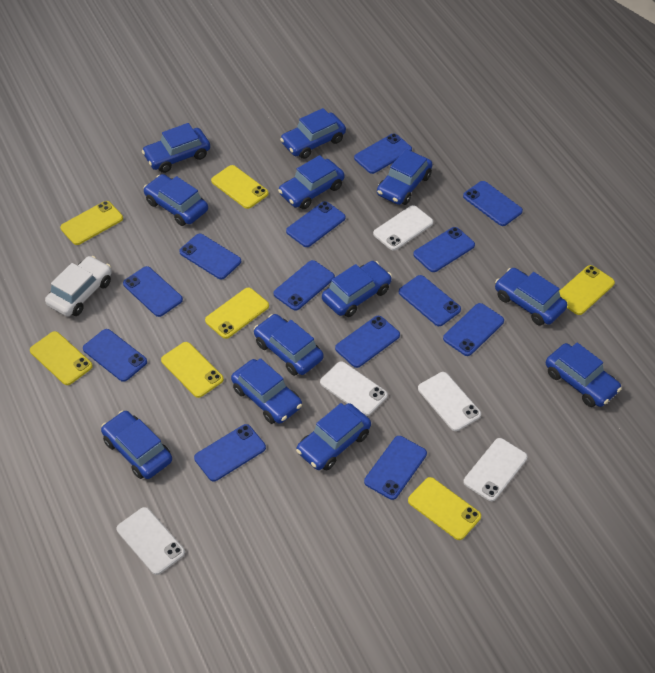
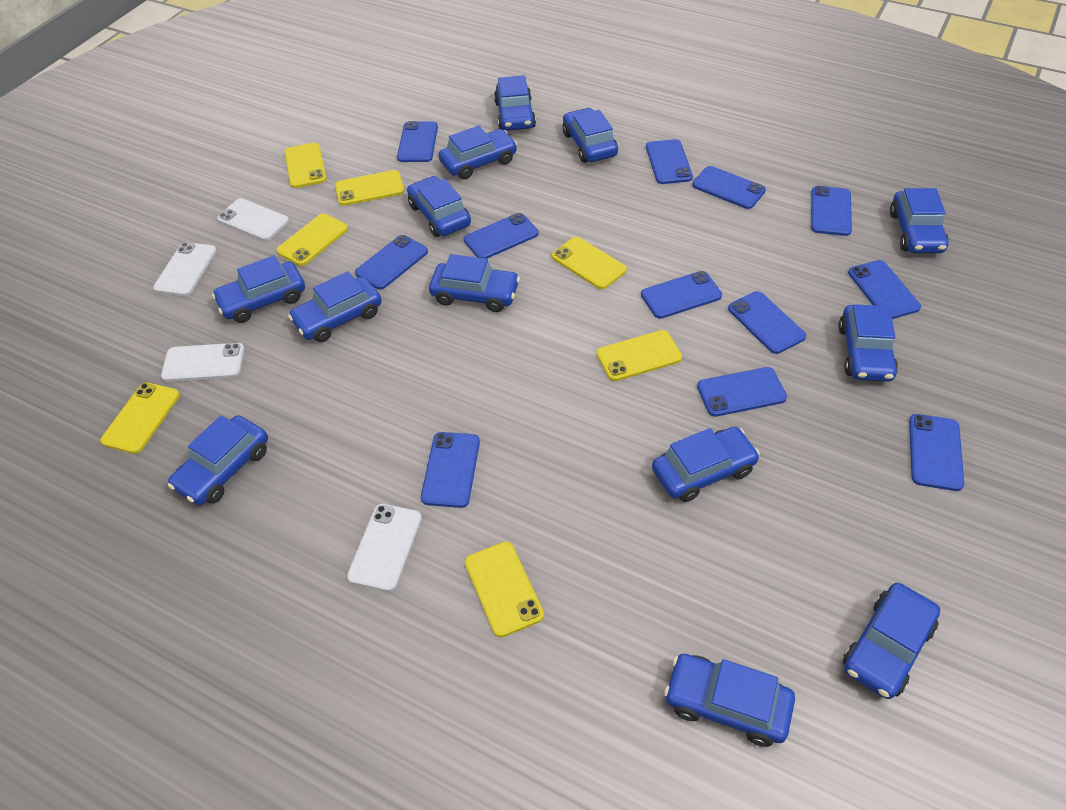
blue car: [101,411,172,479] [142,123,210,173] [144,174,208,226] [231,358,302,424] [254,314,324,376] [278,155,344,209] [280,108,346,159] [296,403,371,470] [322,261,392,317] [377,149,432,205] [495,268,567,326] [546,343,622,407] = 12 -> [168,415,268,505] [212,255,305,323] [288,271,382,342] [407,176,471,237] [429,254,520,312] [439,126,517,179] [494,75,536,131] [563,108,618,163] [652,427,760,502] [664,654,795,747] [838,304,898,382] [843,583,940,699] [890,188,948,253] = 13
blue phone: [83,329,147,382] [123,266,183,317] [179,234,241,279] [194,424,266,481] [274,260,335,311] [286,201,346,247] [335,316,400,368] [354,133,412,174] [364,436,427,500] [399,275,461,326] [413,227,475,272] [443,303,504,356] [463,181,523,226] = 13 -> [355,235,428,289] [397,121,438,162] [421,432,480,508] [464,213,539,259] [641,271,722,319] [646,139,693,184] [692,166,766,209] [697,367,787,417] [728,291,806,354] [811,186,852,236] [848,260,921,319] [909,414,964,491] = 12
white car: [45,256,112,317] = 1 -> none = 0
white phone: [117,507,185,575] [320,361,388,416] [373,205,433,250] [418,372,481,431] [464,438,528,501] = 5 -> [153,242,217,296] [161,343,245,382] [217,198,289,241] [347,504,422,592] = 4

